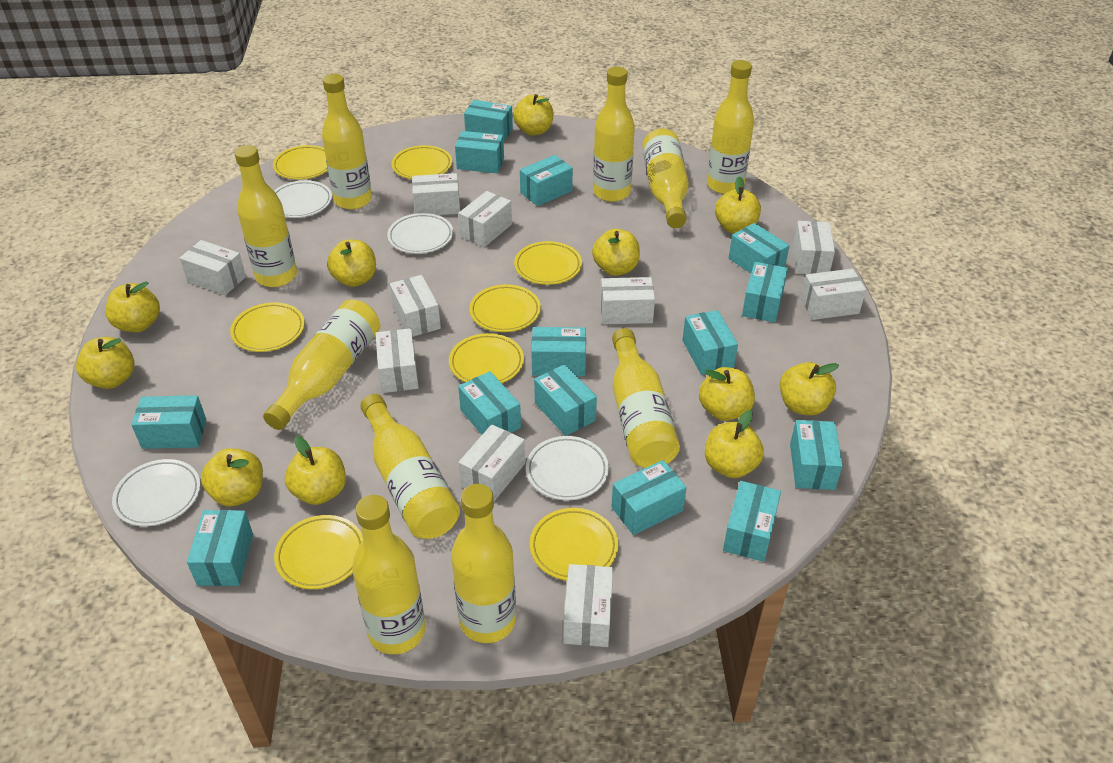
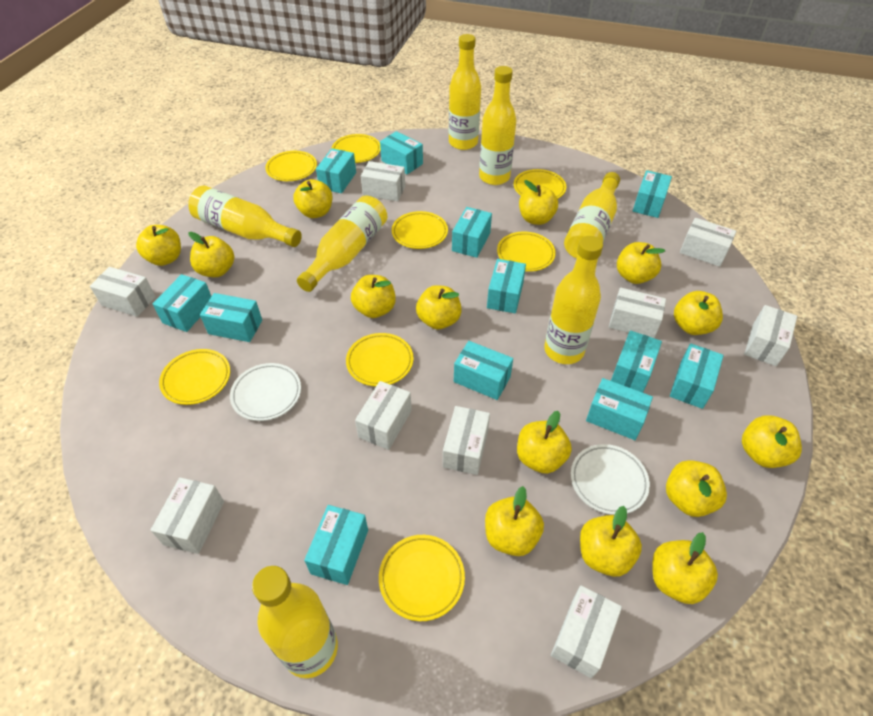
turquoise box: [131,395,206,449] [187,510,253,586] [455,131,504,174] [458,371,521,435] [464,100,513,141] [520,155,573,206] [531,327,586,376] [534,364,597,436] [611,460,687,535] [683,310,738,375] [723,481,781,562] [729,223,790,274] [742,262,788,323] [790,420,843,490] = 14 -> [153,274,212,332] [200,293,262,342] [304,505,368,585] [316,148,356,193] [380,131,423,175] [452,207,492,258] [454,341,513,400] [487,259,526,314] [586,378,653,440] [611,331,662,393] [633,170,672,218] [670,344,724,409] = 12
white box: [180,240,246,295] [375,328,419,393] [390,275,441,337] [412,173,460,215] [458,191,512,247] [459,425,525,501] [563,564,613,647] [600,277,655,324] [793,221,835,274] [801,269,866,320] = 10 -> [90,267,156,317] [150,478,224,554] [355,381,412,450] [361,161,405,201] [443,406,490,475] [551,586,622,678] [609,287,666,338] [680,218,736,267] [744,305,797,366] = 9
white plate: [112,459,200,526] [274,180,332,218] [387,213,453,254] [526,436,609,500] = 4 -> [230,363,301,421] [571,444,650,515] = 2
yellow apple: [76,337,134,389] [105,281,160,332] [201,448,263,506] [285,436,346,505] [327,239,376,287] [513,94,553,136] [592,229,640,276] [699,367,755,421] [705,410,764,478] [715,177,761,233] [780,362,839,416] = 11 -> [136,225,181,266] [188,232,234,277] [293,179,332,218] [351,275,396,318] [416,285,462,329] [485,486,544,556] [517,411,572,474] [519,180,558,225] [580,506,642,577] [617,242,665,284] [653,532,718,604] [666,460,727,517] [674,291,723,335] [742,415,802,468] = 14
yellow bottle: [234,145,297,287] [263,299,380,430] [322,74,372,210] [352,495,425,654] [360,394,460,539] [451,484,516,643] [593,67,635,202] [612,328,680,468] [642,129,689,228] [707,60,754,194] = 10 -> [188,186,302,247] [252,566,338,678] [297,195,387,292] [449,34,481,150] [479,66,516,185] [544,236,603,364] [564,172,620,259] = 7

